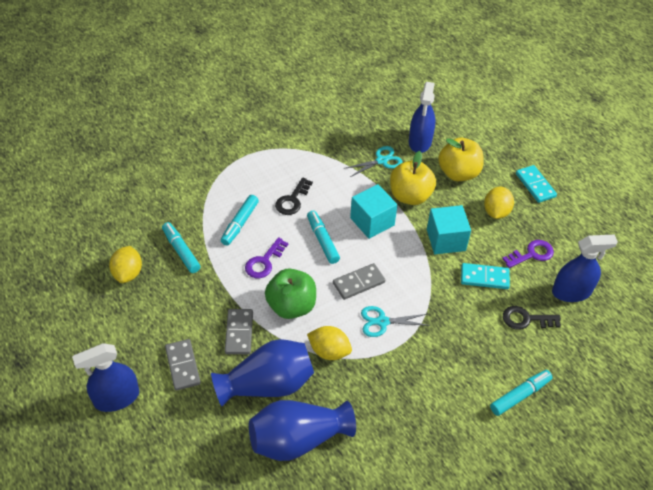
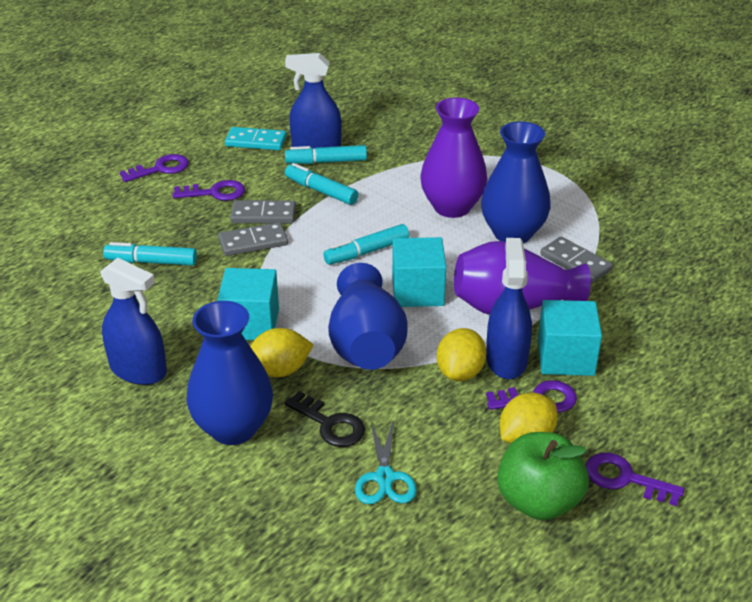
black key: [275,177,313,215] [503,306,561,330] = 2 -> [284,391,365,447] = 1
blue vase: [211,339,314,406] [249,400,356,461] = 2 -> [187,301,273,445] [328,263,408,370] [481,121,551,243] = 3
purple key: [245,237,288,278] [502,240,554,268] = 2 -> [120,154,189,182] [172,180,245,201] [486,380,577,413] [586,453,685,506] = 4
purple vase: none = 0 -> [420,98,487,218] [454,241,591,315] = 2
turquoise cube: [350,184,397,239] [427,205,471,254] = 2 -> [217,268,279,340] [392,237,446,307] [538,300,602,376] = 3
turquoise domino: [461,263,510,289] [516,165,557,203] = 2 -> [225,127,287,150] = 1
turquoise scissors: [344,146,403,177] [361,306,430,337] = 2 -> [355,419,417,504] = 1
yellow apple: [390,151,436,205] [438,138,484,181] = 2 -> none = 0

